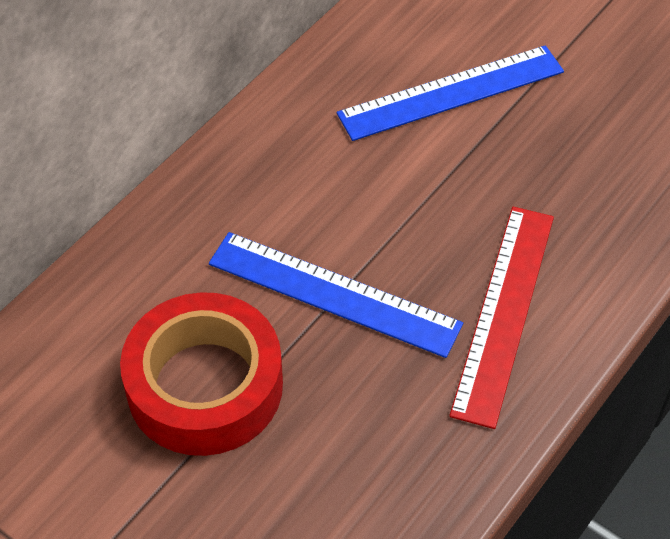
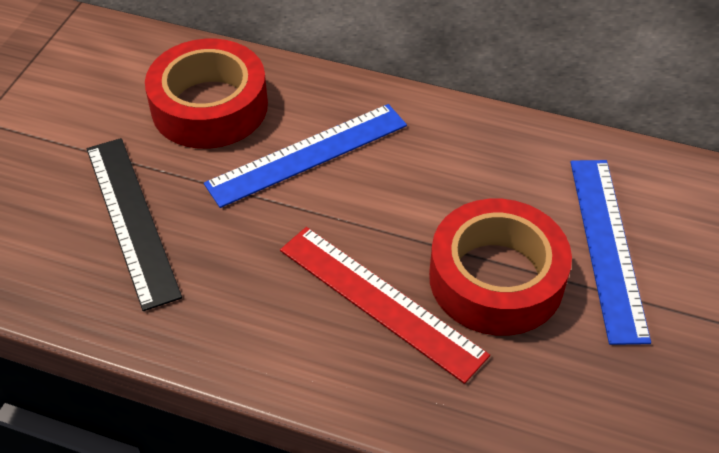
black ruler: none = 0 -> [87,138,182,311] = 1
red tape: [120,292,283,456] = 1 -> [145,39,268,149] [429,199,572,335] = 2

